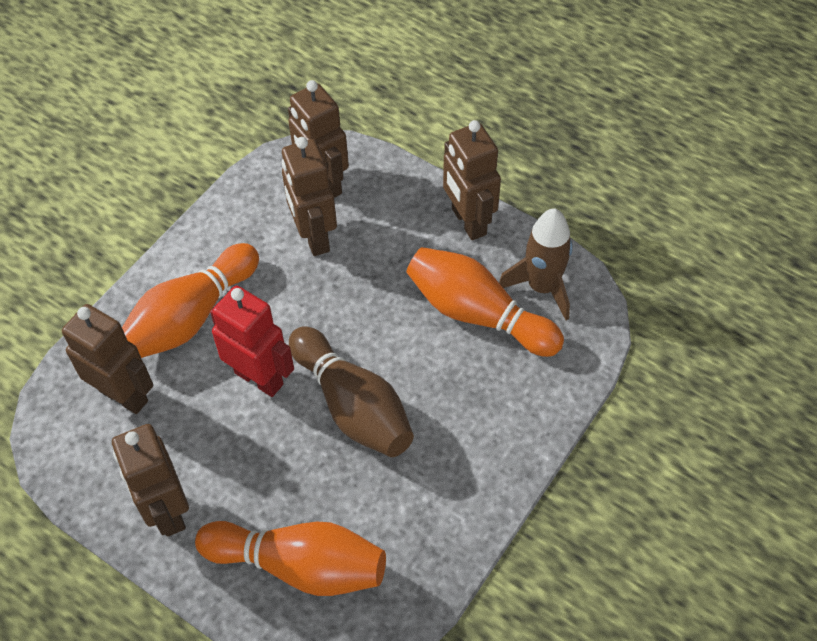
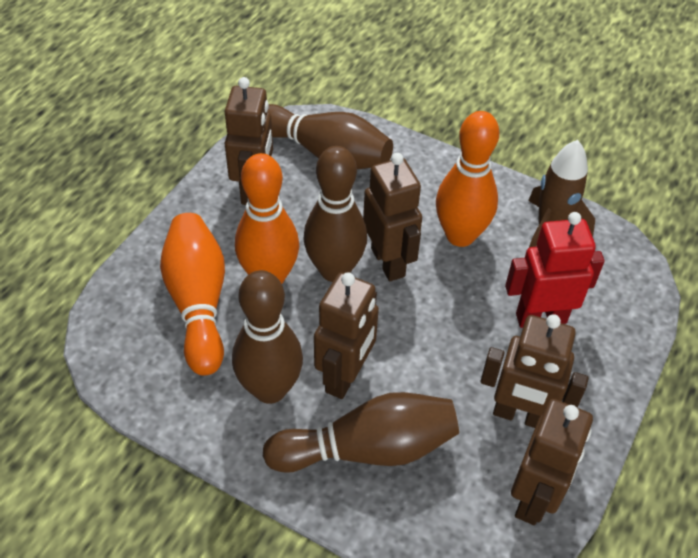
brown bowling pin: [289,326,414,457] = 1 -> [232,270,303,404] [263,392,459,473] [268,104,393,169] [303,146,367,282] = 4

